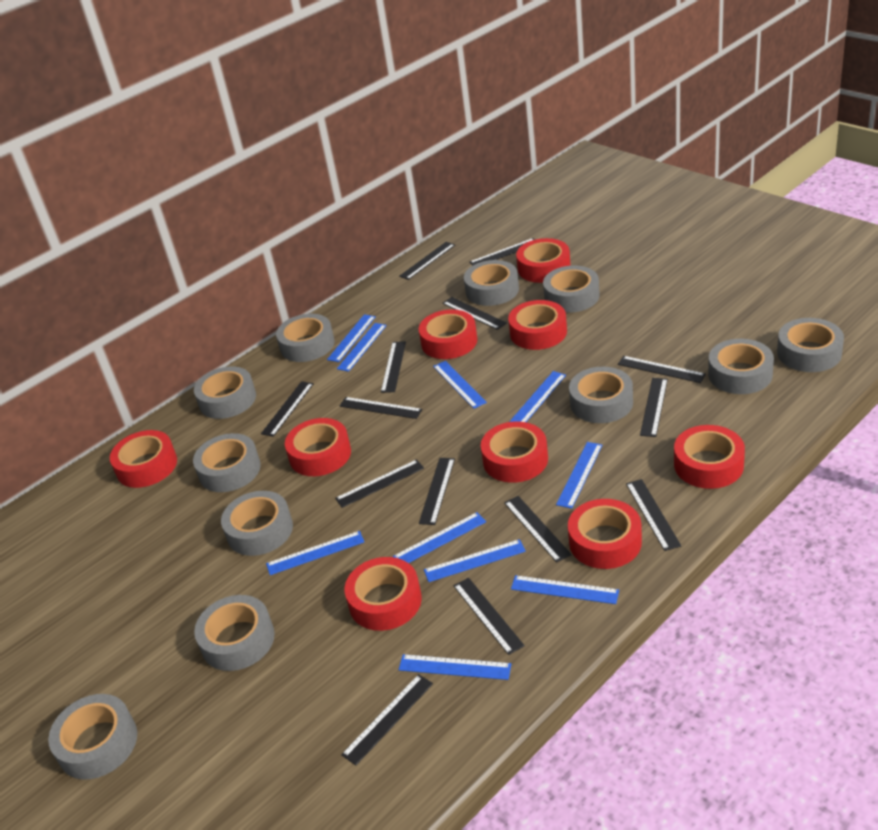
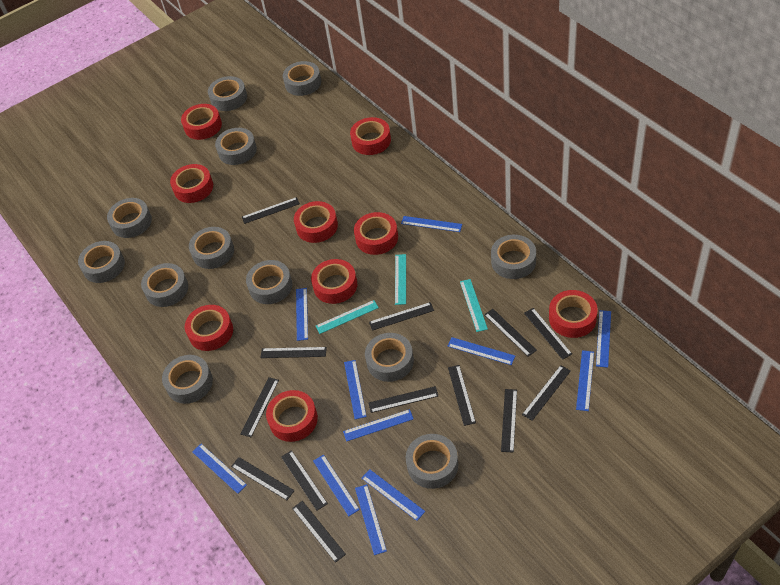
black ruler: [261,381,314,437] [335,459,424,508] [340,397,422,419] [341,674,433,766] [381,341,406,393] [399,242,455,280] [419,458,455,525] [442,297,507,330] [453,578,525,655] [469,238,535,266] [504,496,572,563] [618,356,706,383] [626,479,681,551] [640,378,668,437] = 14 -> [231,457,295,500] [240,377,279,437] [242,197,300,224] [260,347,327,358] [281,450,328,511] [292,501,346,563] [368,386,438,413] [369,302,434,331] [448,365,476,426] [484,309,537,357] [501,389,517,453] [522,365,571,421] [524,308,572,360] = 13
blue ruler: [266,531,364,575] [327,314,376,362] [337,323,387,372] [393,512,486,563] [399,654,511,680] [424,539,526,582] [433,361,487,409] [510,371,566,422] [511,575,619,604] [556,442,603,509] = 10 -> [192,444,247,494] [296,288,308,341] [313,454,360,516] [343,409,414,442] [344,360,367,419] [355,484,387,555] [361,469,425,521] [401,216,462,232] [448,337,515,365] [576,350,594,411] [596,310,611,368] = 11
grey tape: [48,694,137,780] [193,433,261,492] [194,366,256,419] [194,595,275,671] [221,491,293,556] [276,314,335,362] [464,260,519,306] [543,265,600,313] [569,367,633,423] [708,339,774,394] [777,318,844,372] = 11 -> [78,241,125,283] [107,198,152,238] [141,263,188,307] [162,355,213,404] [189,227,234,269] [208,76,247,111] [215,128,257,165] [246,260,293,304] [283,61,321,96] [365,333,414,382] [406,434,458,489] [491,235,536,279] = 12
turquoise ruler: none = 0 -> [316,300,379,334] [395,254,406,305] [460,279,488,332] = 3

